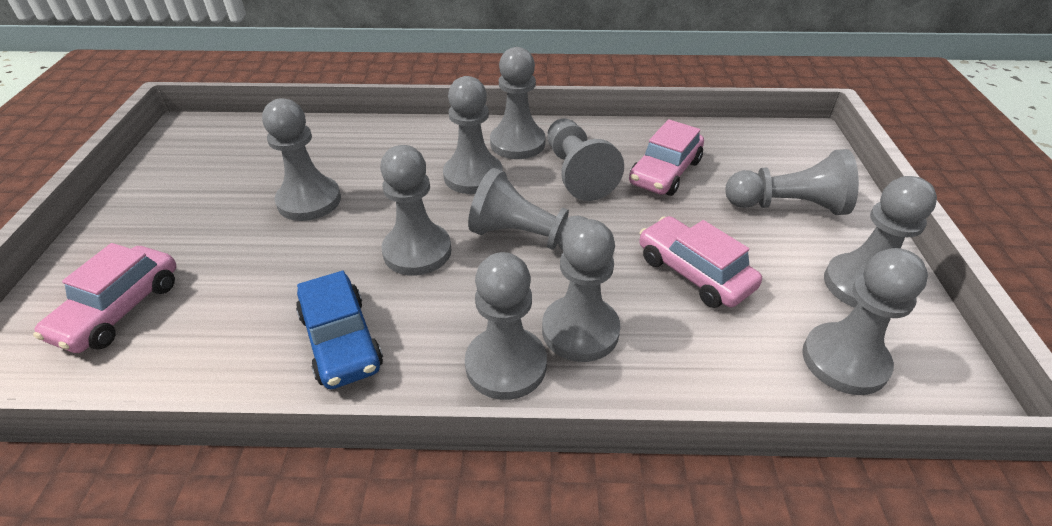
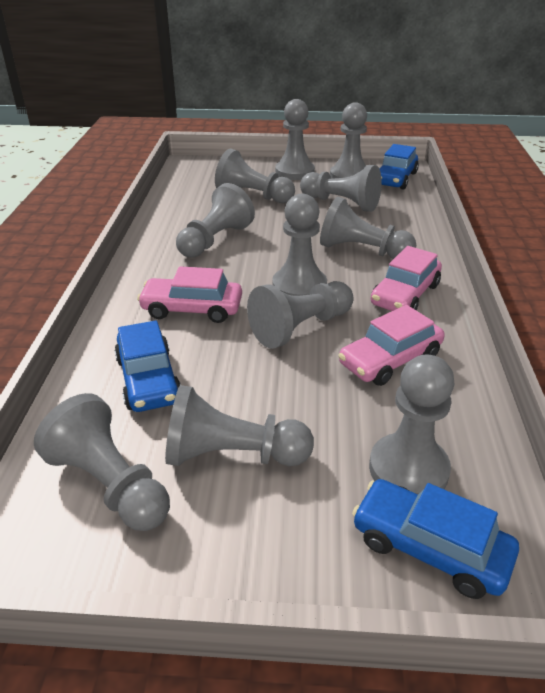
blue car: [296,271,383,389] = 1 -> [114,320,181,412] [352,479,519,599] [380,144,419,189] = 3

